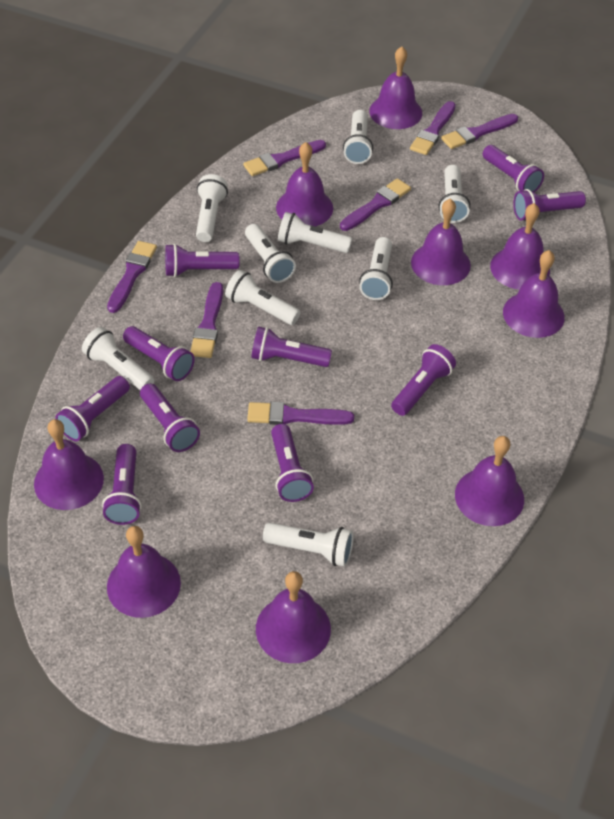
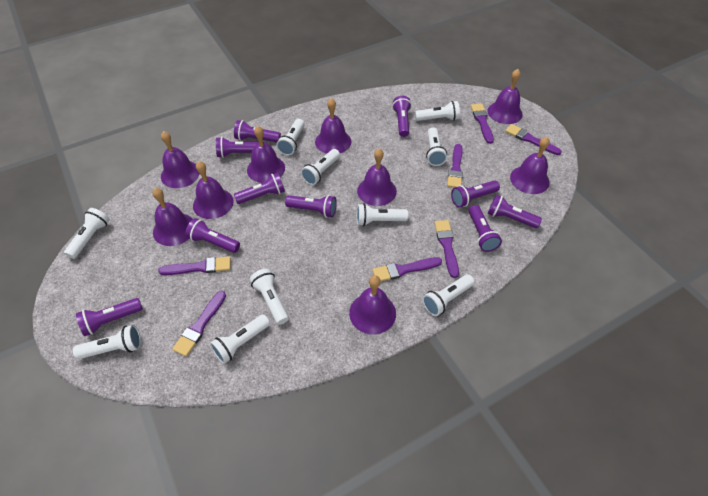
white flashlight: [82,327,154,390] [196,174,228,242] [225,270,300,325] [245,224,296,283] [263,523,353,567] [278,212,352,253] [343,110,373,164] [359,237,393,300] [438,165,470,223] = 9 -> [64,208,110,259] [73,325,141,359] [210,314,270,364] [249,268,289,325] [276,119,305,155] [301,149,340,185] [356,203,408,226] [415,101,460,121] [422,274,474,316] [426,127,447,166] = 10

